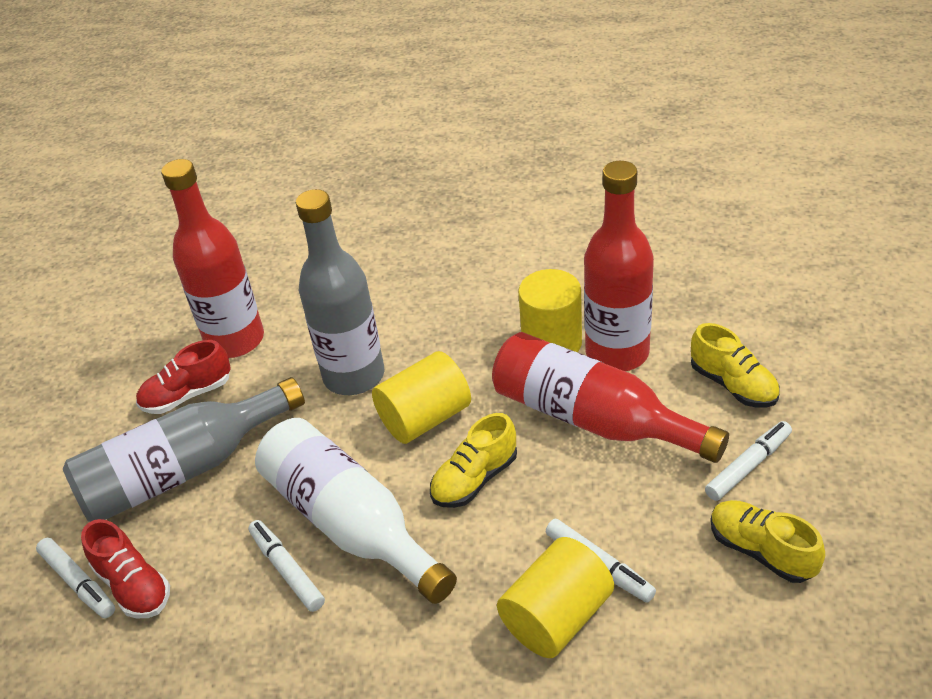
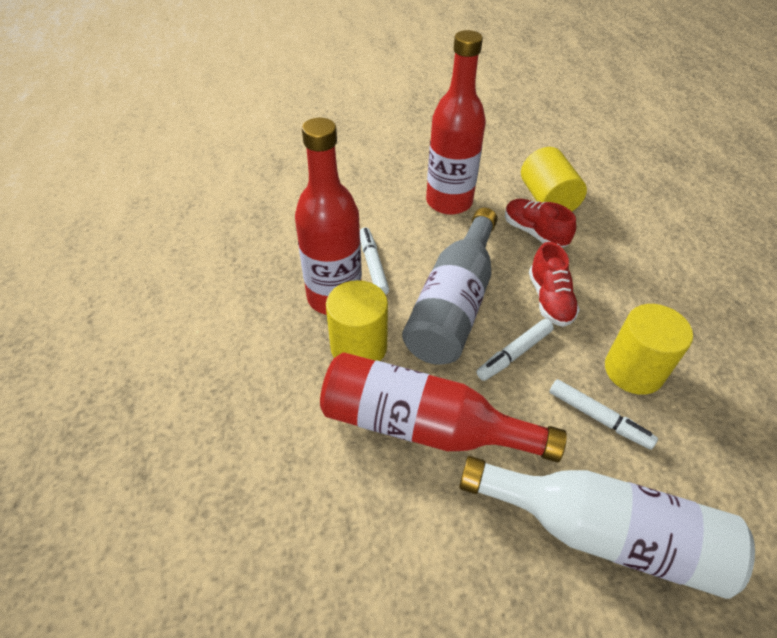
grey bottle: [63,377,305,522] [296,189,384,395] = 2 -> [402,208,497,365] = 1
white marker: [36,538,115,618] [248,520,325,612] [546,519,656,603] [705,421,792,501] = 4 -> [360,227,389,295] [476,319,554,381] [550,379,658,450] = 3
yellow shoe: [430,413,517,508] [691,323,779,407] [711,500,825,583] = 3 -> none = 0

